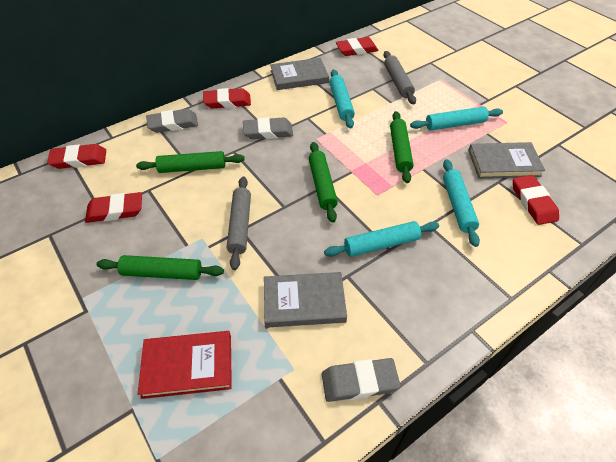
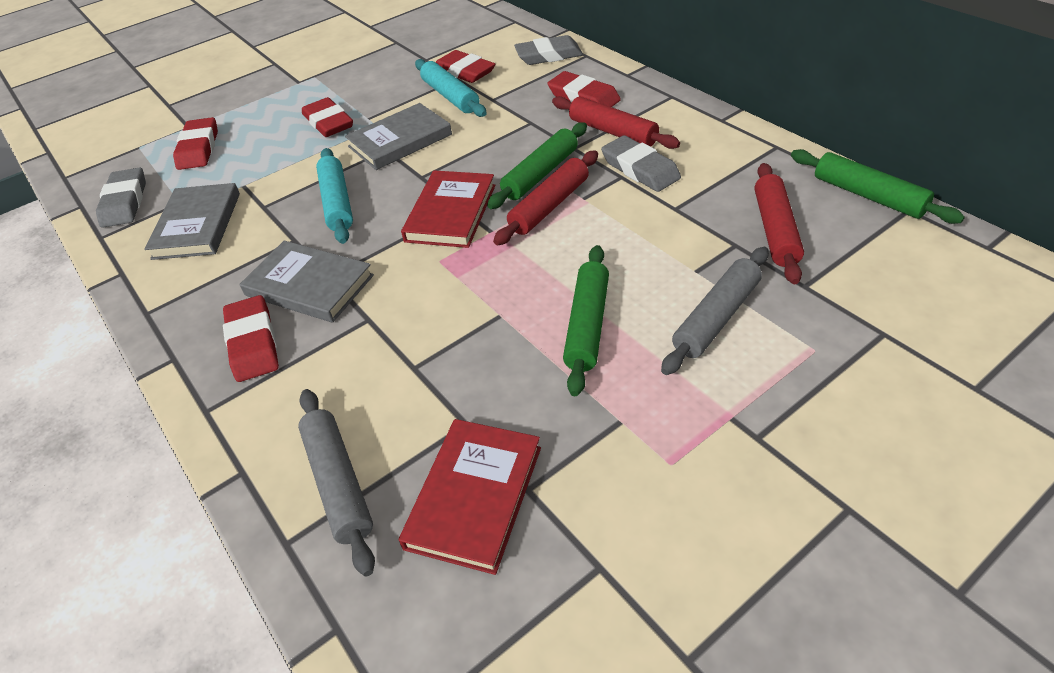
green rolling pin: [96,255,224,280] [136,151,245,173] [309,142,338,223] [390,111,414,183] = 4 -> [487,122,587,209] [563,245,609,396] [791,149,965,224] = 3
red book: [138,331,232,399] = 1 -> [399,419,541,575] [401,170,495,248] = 2
red rolling pin: none = 0 -> [493,150,598,245] [552,96,680,149] [755,163,804,284] = 3
turquoise rolling pin: [324,221,439,257] [330,70,355,129] [410,107,503,131] [443,159,480,247] = 4 -> [316,148,353,244] [415,59,487,117] = 2

